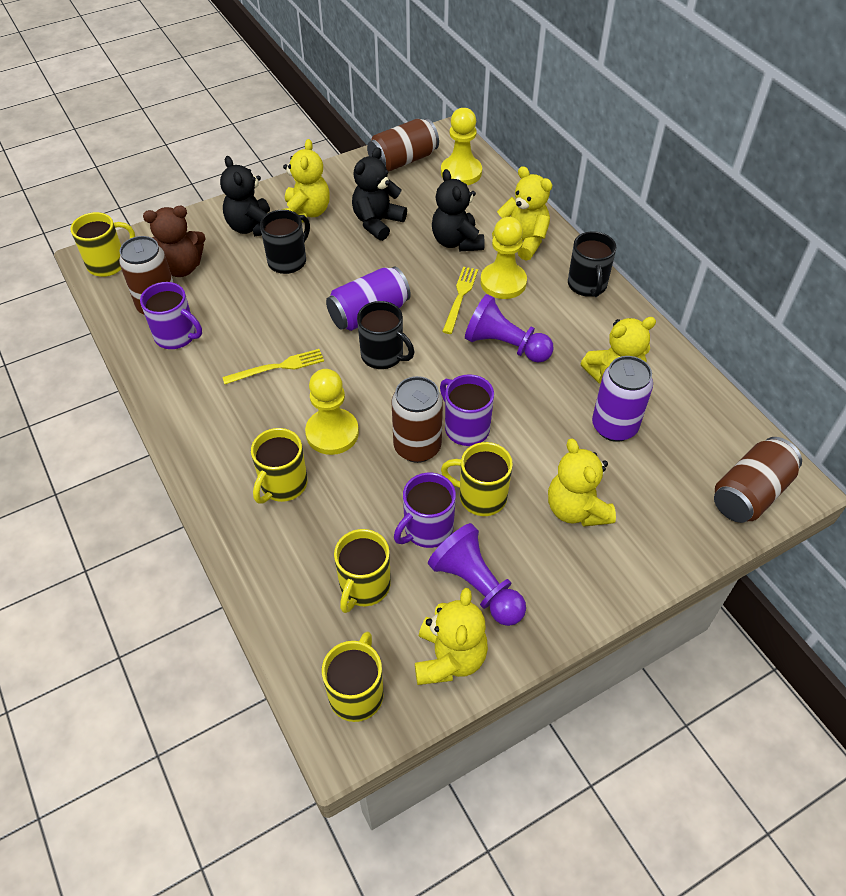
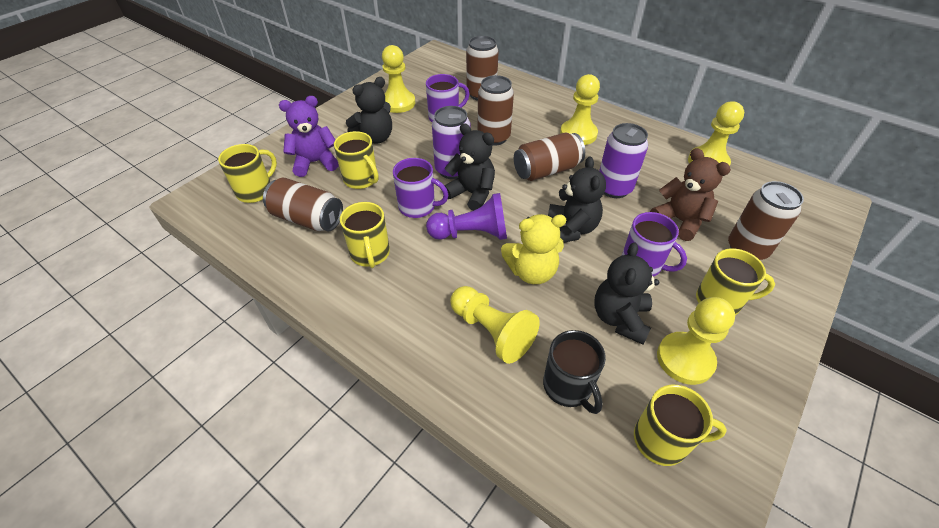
black mug: [260,209,310,274] [357,301,414,369] [568,231,616,297] = 3 -> [543,330,606,414] = 1
black teddy bear: [220,156,270,236] [352,147,407,241] [432,169,485,251] = 3 -> [346,77,392,144] [444,123,495,211] [548,157,606,243] [594,242,659,345] = 4
brown can: [119,236,174,315] [367,118,439,172] [391,376,443,463] [714,437,802,523] = 4 -> [263,178,343,232] [466,36,499,101] [477,75,514,146] [514,132,585,181] [728,181,804,260] = 5
purple pawn: [428,523,526,626] [465,294,554,363] = 2 -> [426,193,507,240] = 1
purple teddy bear: none = 0 -> [279,96,339,177] = 1
yellow fork: [222,349,324,384] [442,267,478,334] = 2 -> none = 0
yellow pawn: [305,369,359,455] [441,108,482,185] [480,217,527,299] = 3 -> [382,45,415,113] [450,286,540,364] [560,74,600,145] [657,297,735,385] [688,101,744,166] = 5
yellow teddy bear: [281,139,330,222] [415,588,488,685] [492,166,552,261] [548,439,616,527] [581,317,656,384] = 5 -> [501,214,567,284] = 1

